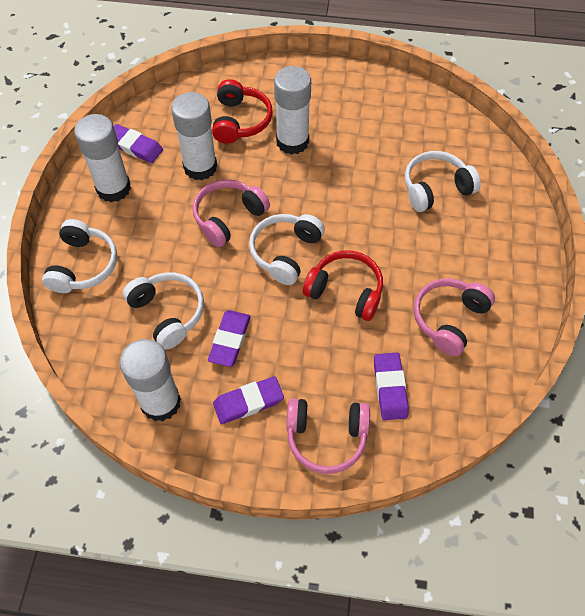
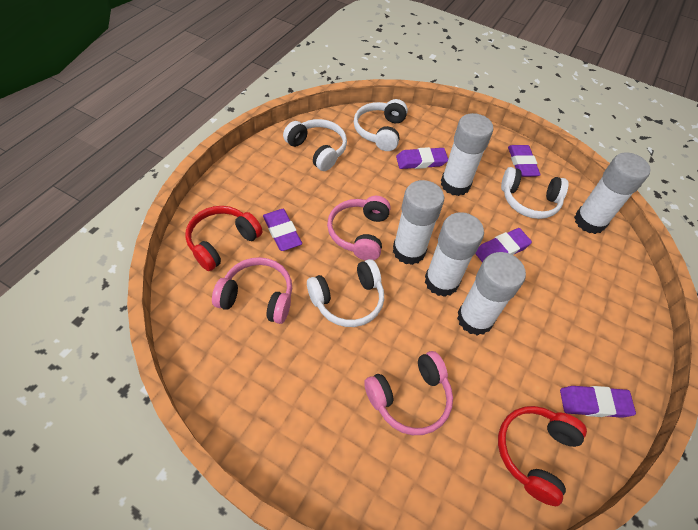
purple eraser: [114,124,163,163] [208,310,251,367] [213,376,284,424] [374,353,409,420] = 4 -> [263,209,302,251] [396,147,448,169] [475,228,532,263] [508,145,541,177] [560,386,636,418] = 5
white glue stick: [74,114,131,202] [120,339,181,422] [171,92,217,180] [274,66,311,155] = 4 -> [393,180,444,265] [425,212,484,297] [441,113,493,196] [457,252,526,336] [574,153,651,234] = 5

